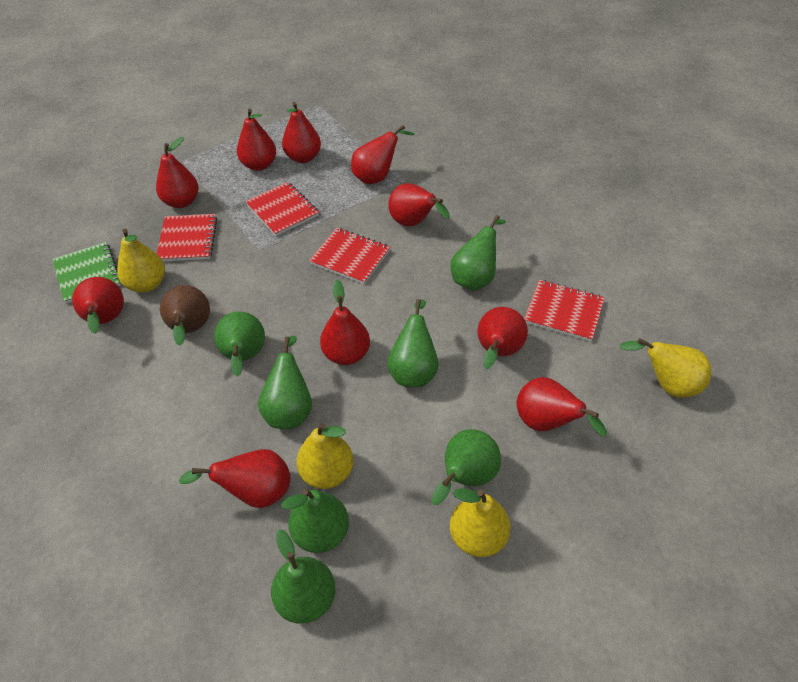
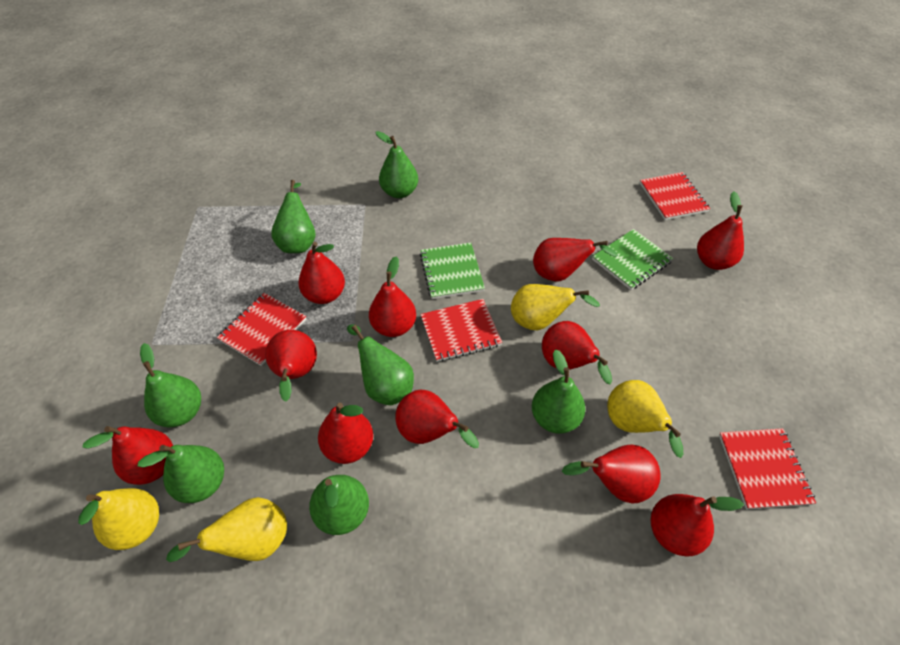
brown pear: [160,285,210,346] = 1 -> none = 0
green notebook: [52,242,121,304] = 1 -> [420,243,485,299] [592,229,673,290] = 2
red pear: [72,277,124,334] [156,137,199,208] [179,449,290,508] [237,109,276,171] [282,101,321,163] [320,280,370,365] [351,125,415,184] [388,183,450,227] [477,307,528,369] [517,377,607,437] = 10 -> [83,426,173,485] [265,330,317,402] [298,242,345,304] [318,403,373,464] [369,256,416,337] [395,390,479,448] [533,238,618,281] [542,321,612,384] [562,444,661,503] [650,494,744,556] [697,192,744,270] = 11

